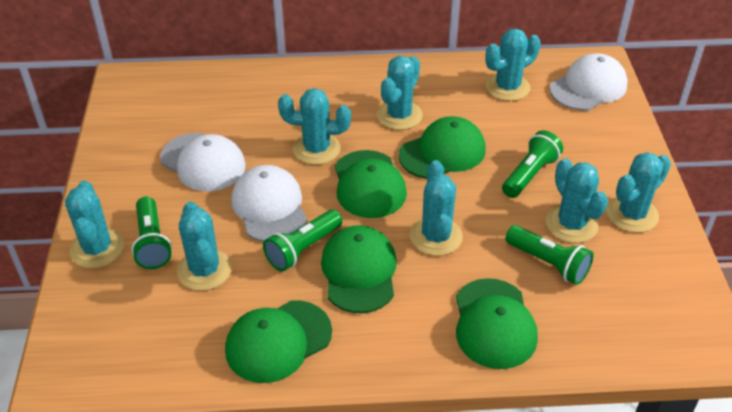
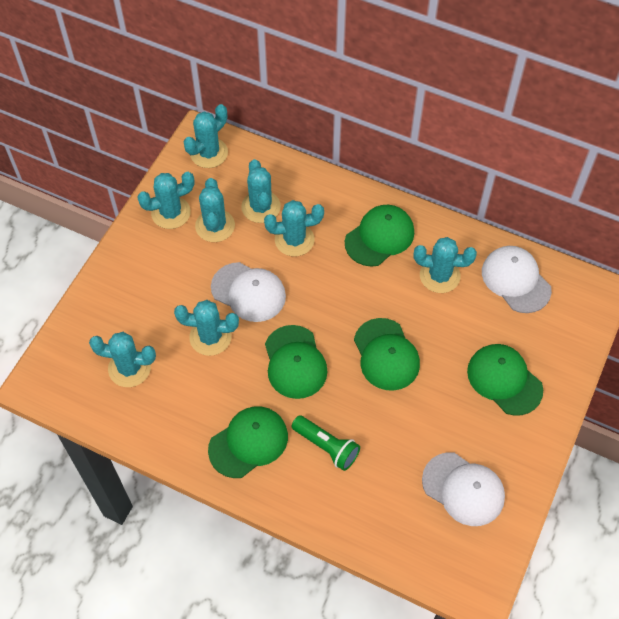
green flashlight: [131,196,172,269] [263,210,342,271] [502,130,563,198] [505,225,594,285] = 4 -> [291,415,360,471] = 1

